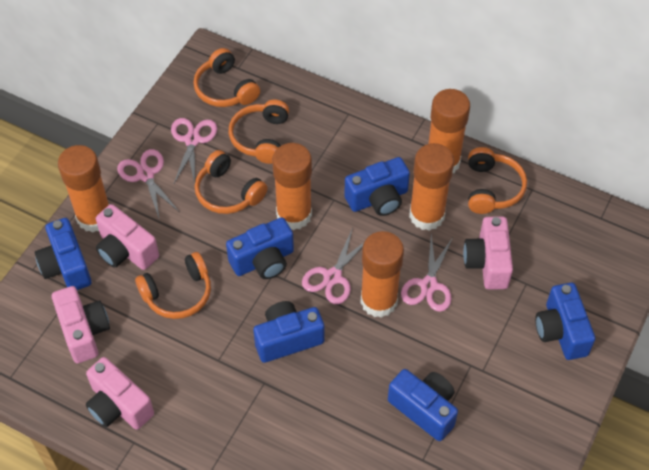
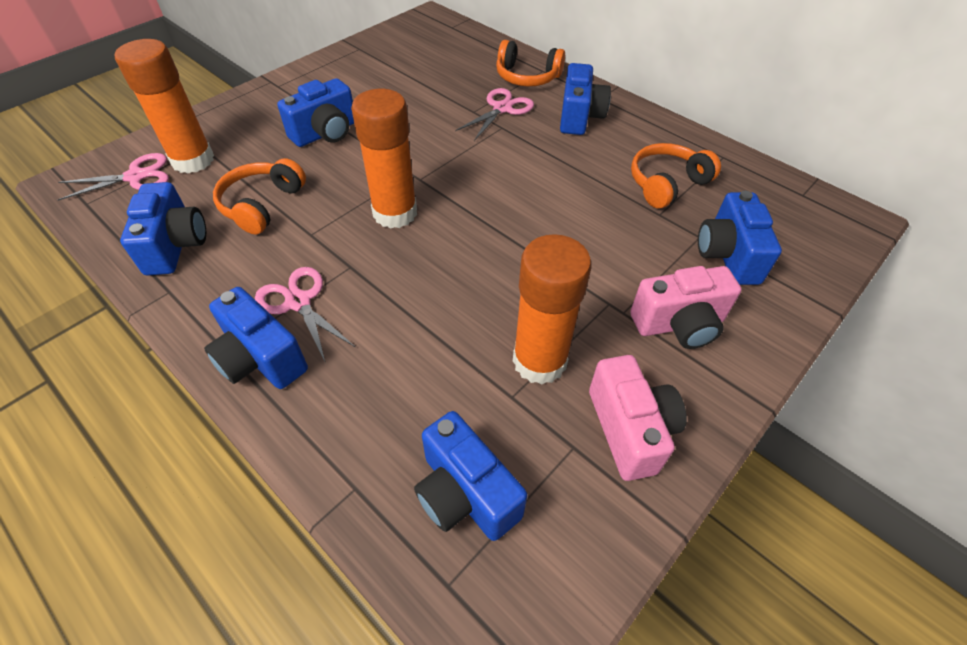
orange glue stick: [58,145,109,233] [272,143,312,230] [360,231,404,318] [409,143,454,231] [428,89,470,173] = 5 -> [115,39,214,174] [351,89,417,229] [513,234,591,385] = 3
orange headphones: [135,252,211,319] [193,48,260,107] [195,150,268,214] [228,100,289,164] [468,147,527,214] = 5 -> [213,158,306,234] [496,40,565,86] [631,143,721,208] = 3
pink camera: [52,286,110,363] [86,357,154,430] [96,204,159,270] [463,217,513,289] = 4 -> [589,355,687,481] [630,266,741,349] = 2
pink scissors: [117,149,179,221] [171,118,217,185] [302,228,364,304] [401,234,452,312] = 4 -> [58,153,169,201] [255,267,355,361] [455,88,534,141] = 3

